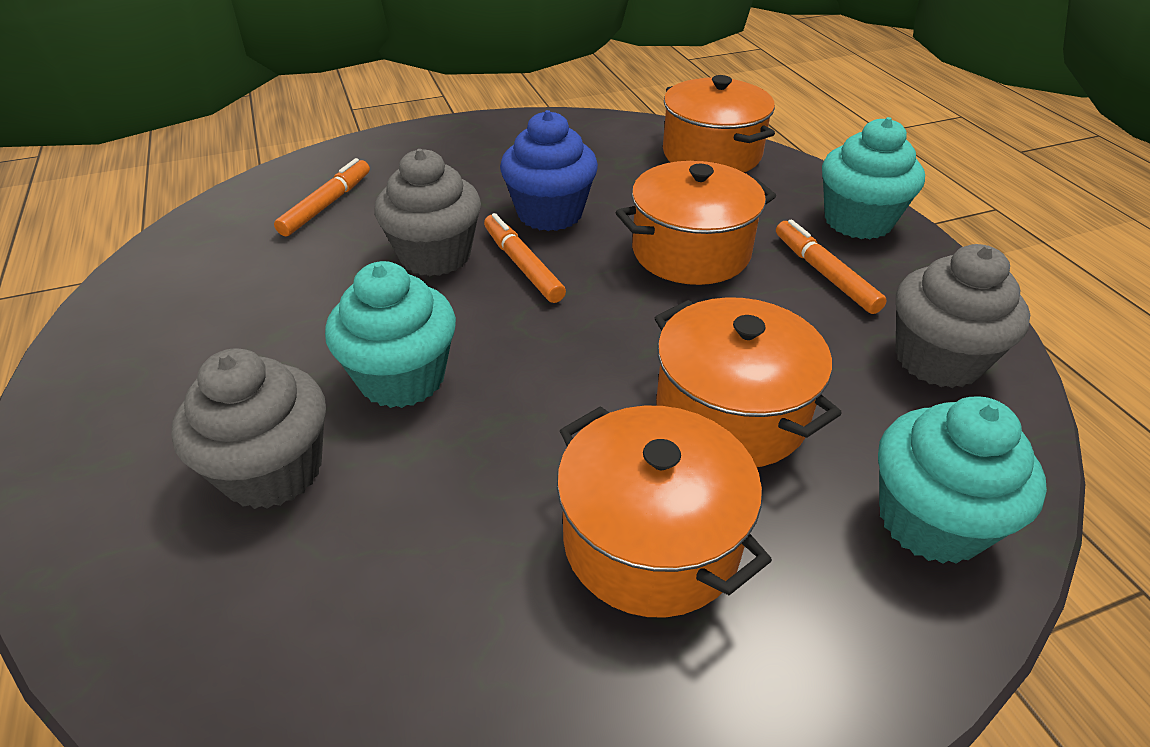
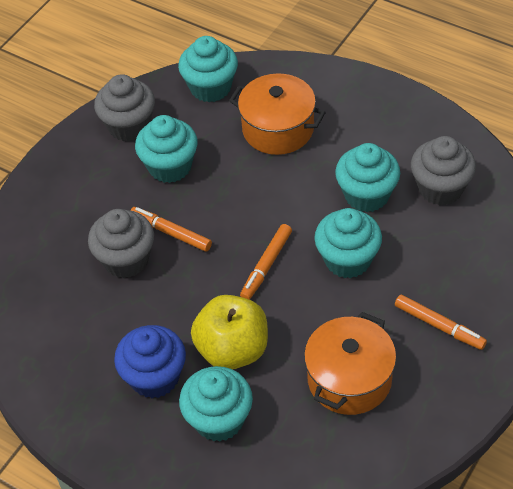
orange pot: [557,406,772,618] [616,161,776,285] [655,297,842,467] [663,75,775,172] = 4 -> [229,73,326,155] [304,312,396,415] = 2
turquoise cupcake: [325,261,456,408] [822,117,925,239] [878,397,1047,564] = 3 -> [135,115,198,183] [178,36,238,102] [179,366,253,442] [314,208,382,278] [335,143,400,212] = 5
yellow apple: none = 0 -> [191,295,268,369] = 1

